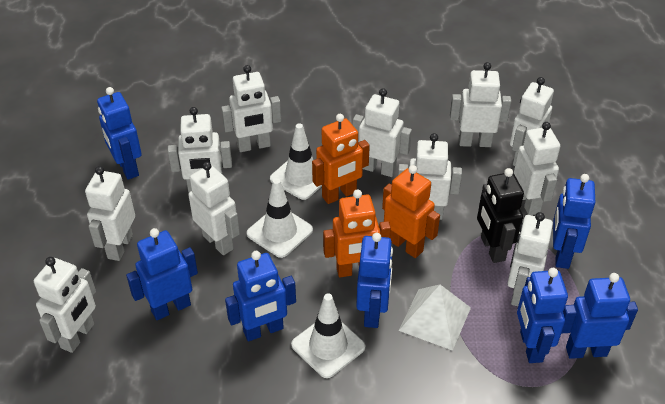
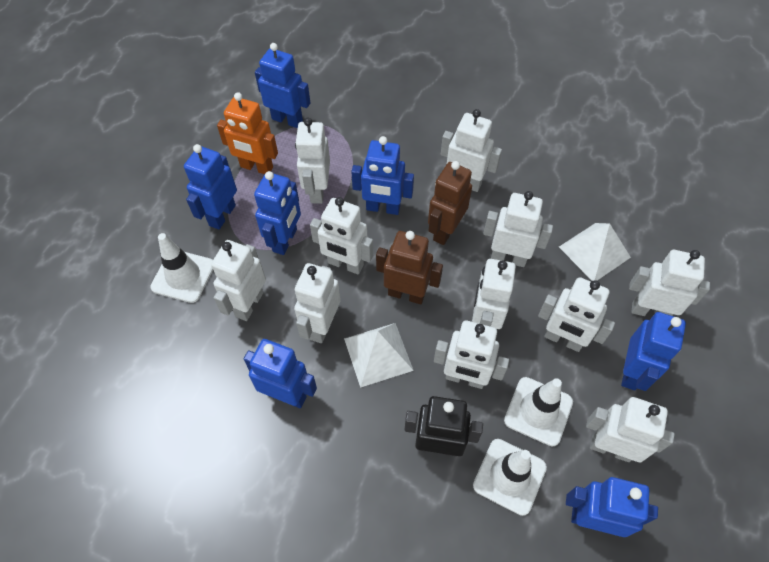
brown robot: none = 0 -> [376,231,443,304] [428,161,472,245] = 2
orange robot: [312,114,370,204] [323,189,391,277] [382,165,440,258] = 3 -> [217,92,278,174] = 1
white pyramid: [399,284,471,351] = 1 -> [344,323,414,388] [559,223,631,281] = 2

